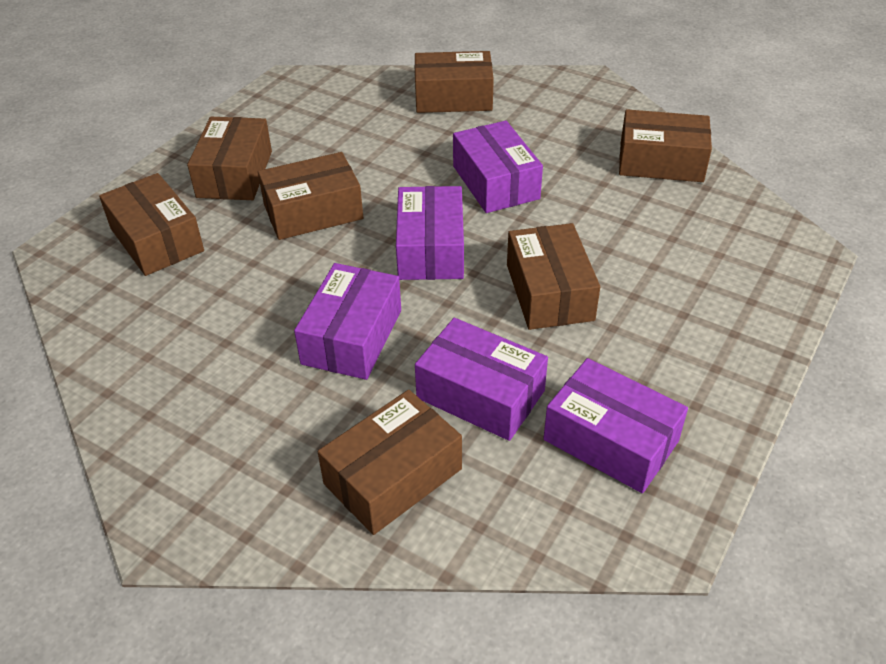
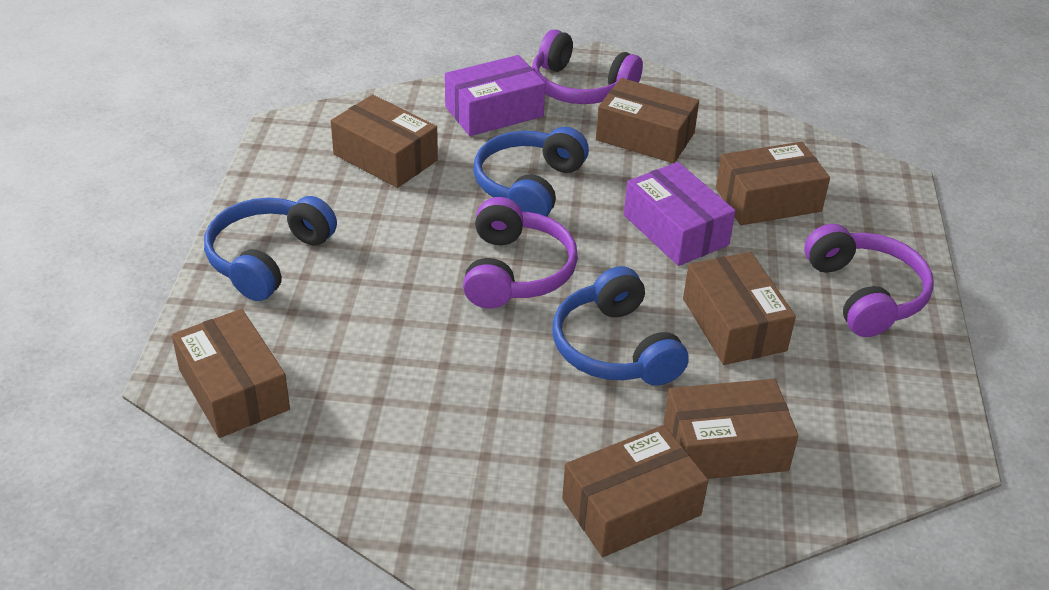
blue headphones: none = 0 -> [204,196,337,301] [474,127,589,217] [552,266,689,386] = 3
purple box: [294,263,401,380] [396,186,464,280] [415,318,548,441] [453,121,543,213] [543,358,688,493] = 5 -> [445,55,545,136] [624,162,736,266] = 2
purple headphones: none = 0 -> [463,197,578,309] [532,29,643,104] [804,224,934,337] = 3

